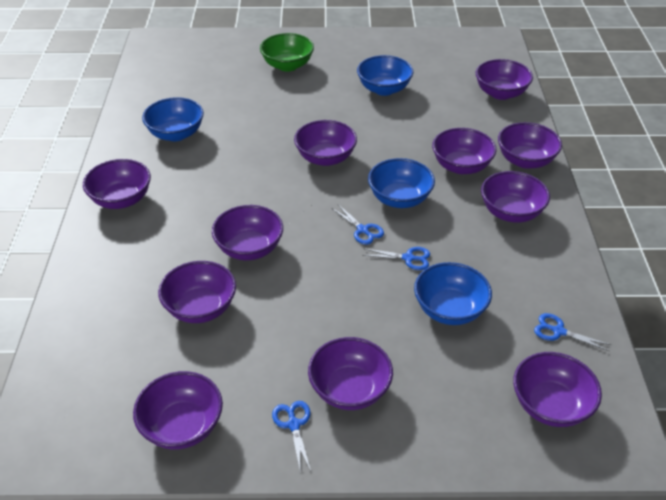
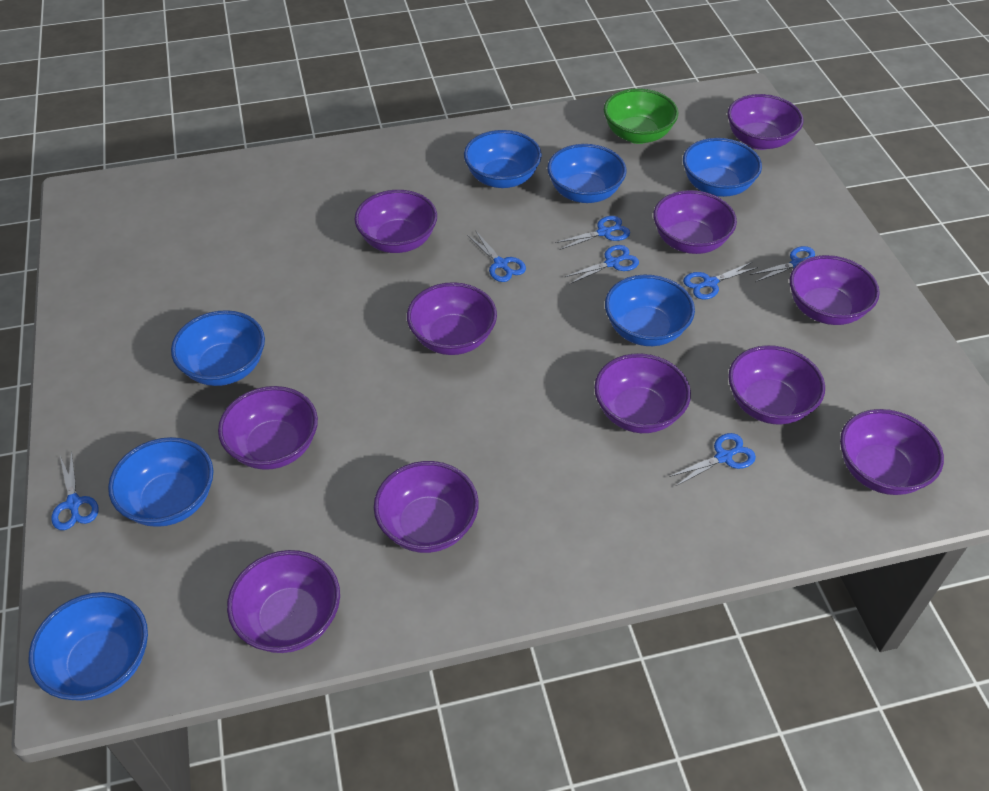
blue bowl: [142,97,204,141] [357,55,414,96] [368,158,435,208] [414,262,492,325] = 4 -> [29,592,148,701] [108,437,213,527] [171,310,265,386] [464,130,542,188] [547,144,626,203] [605,275,695,346] [683,138,762,197] = 7
blue scissors: [272,401,311,474] [332,205,384,245] [362,247,430,270] [534,313,611,351] = 4 -> [51,451,99,530] [467,230,526,282] [555,216,630,250] [565,245,639,284] [669,433,756,486] [683,262,759,299] [750,246,815,282] = 7

